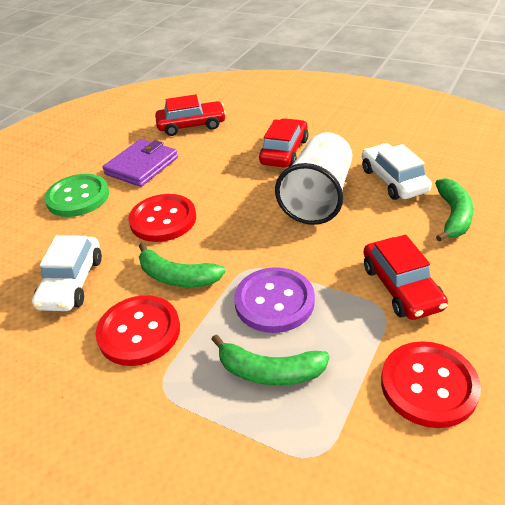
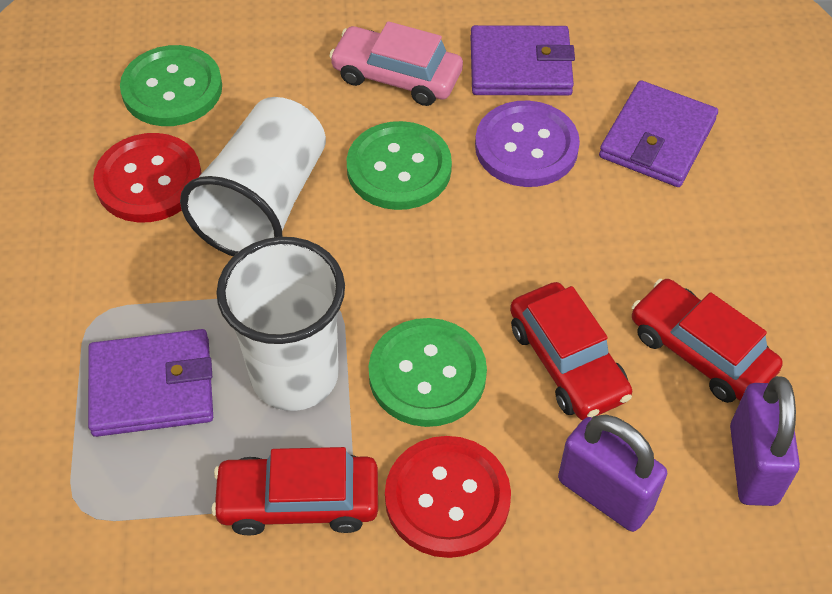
green banana: [139,243,226,287] [211,334,330,386] [435,178,474,242] = 3 -> none = 0
green button: [44,174,109,217] = 1 -> [120,45,222,126] [347,121,452,210] [369,318,487,427] = 3
pink car: none = 0 -> [329,21,463,106] = 1
purple padlock: none = 0 -> [558,414,667,532] [730,376,800,506] = 2
purple wallet: [102,139,178,187] = 1 -> [88,329,213,437] [471,25,575,96] [599,80,718,187] = 3
red button: [96,295,180,366] [128,194,196,242] [381,341,481,428] = 3 -> [93,133,202,223] [385,436,511,558] = 2
white car: [32,235,102,311] [362,143,432,200] = 2 -> none = 0
white cup: [275,132,352,225] = 1 -> [180,97,326,256] [216,237,345,411] = 2

